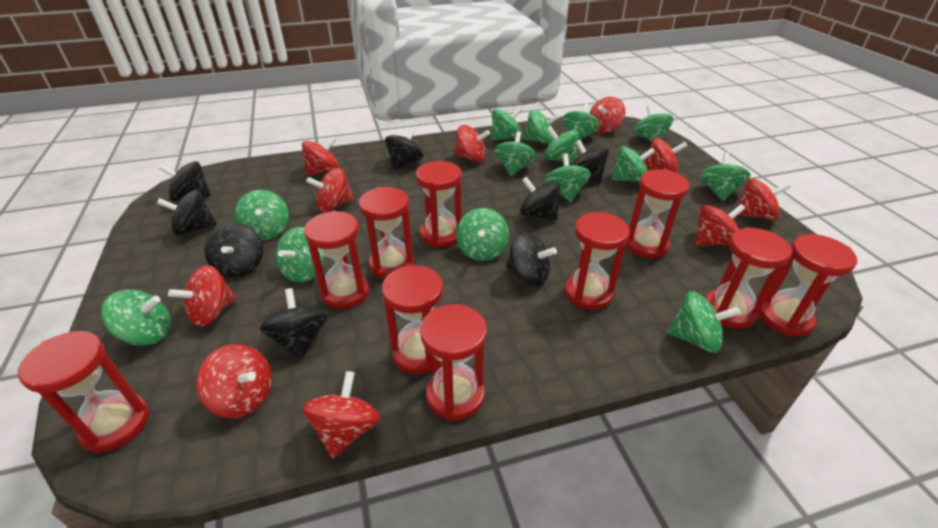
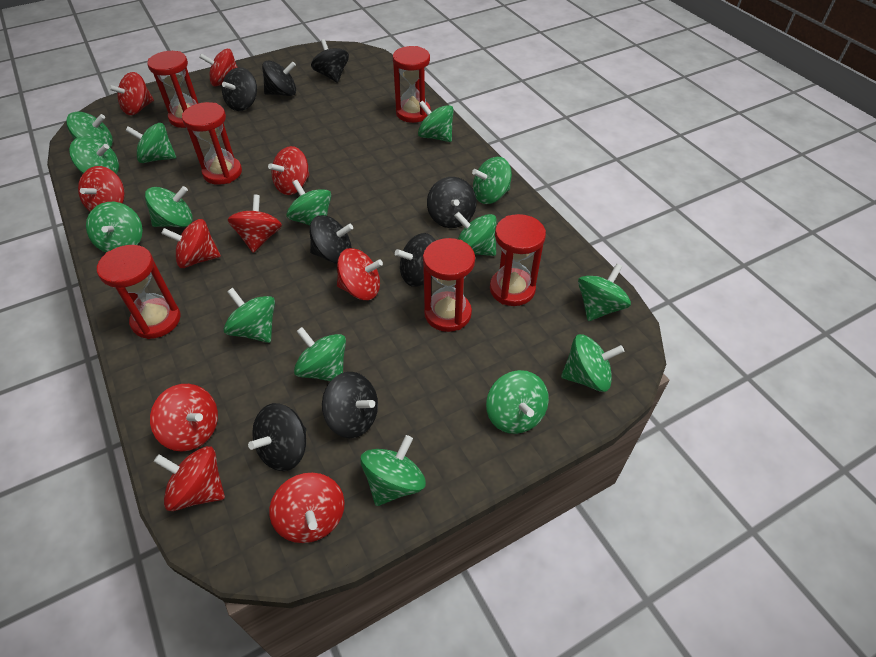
green spinning top: [101,289,170,346] [234,190,289,240] [275,227,325,282] [456,208,509,261] [491,107,522,141] [494,131,536,176] [523,110,560,144] [544,126,579,163] [545,154,591,203] [562,103,600,140] [612,146,655,182] [634,105,674,142] [667,291,741,353] [700,152,751,201] = 14 -> [66,112,113,148] [69,136,119,174] [86,202,143,252] [125,123,176,163] [145,186,193,227] [224,288,275,343] [286,180,331,225] [294,327,346,381] [361,435,426,506] [418,100,454,142] [454,212,497,256] [472,157,512,204] [486,370,549,434] [561,334,624,392] [578,263,631,321] = 15
red hourglass: [18,331,150,453] [304,211,370,309] [359,187,415,279] [382,265,443,374] [416,161,462,248] [420,304,487,421] [565,212,630,310] [626,170,689,258] [705,227,792,329] [759,234,857,337] = 10 -> [97,245,181,339] [147,51,198,128] [182,102,242,185] [393,46,431,123] [423,238,475,332] [490,214,546,306] = 6

